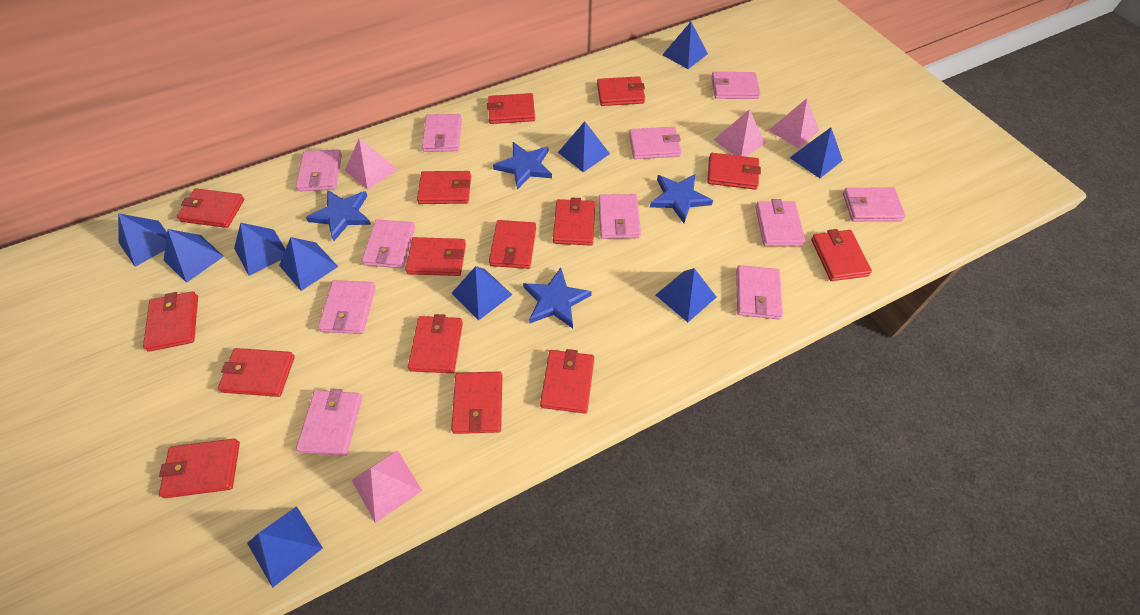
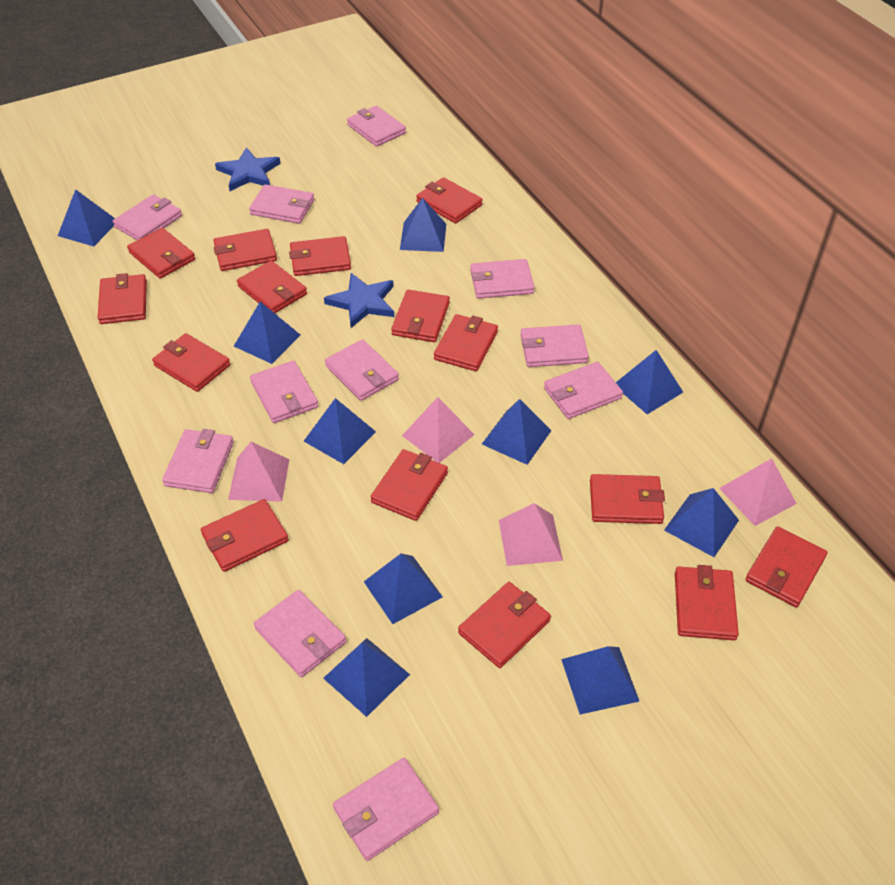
blue star: [306,190,371,241] [493,142,552,190] [523,267,592,329] [650,174,713,223] = 4 -> [215,147,281,191] [324,273,394,328] = 2

